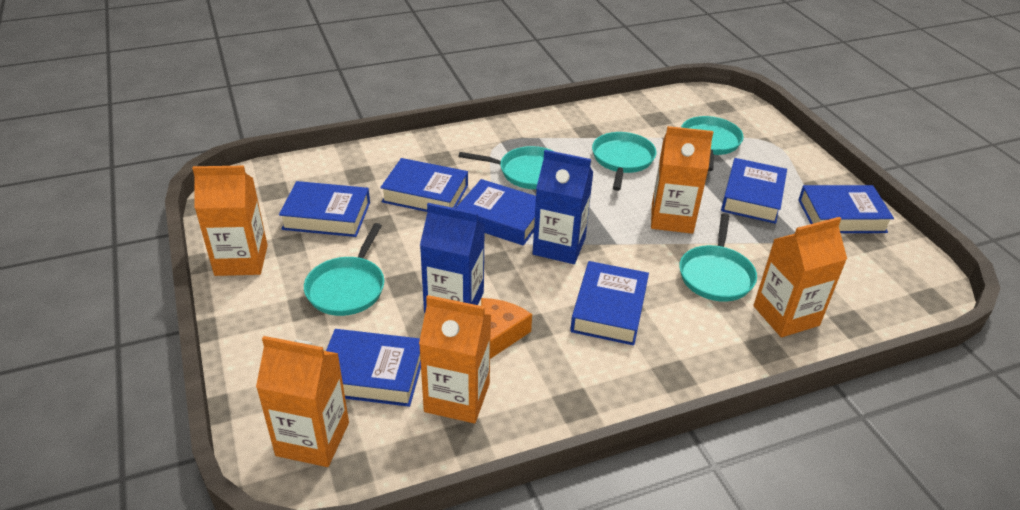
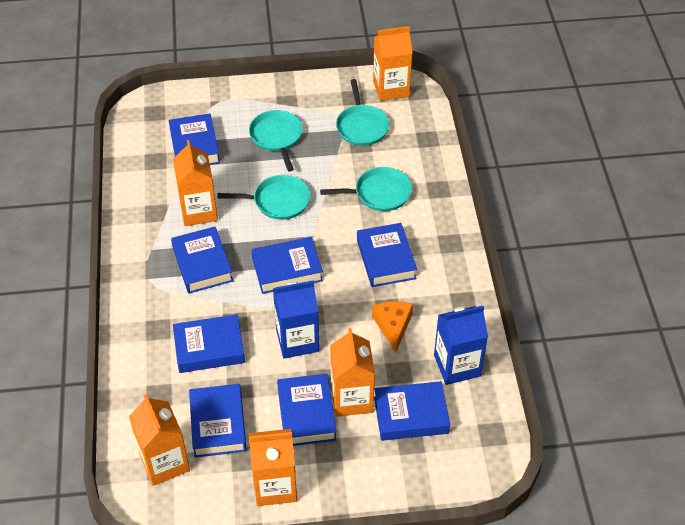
blue book: [279,181,370,237] [326,329,421,407] [380,158,468,212] [456,179,536,246] [570,261,649,345] [721,158,787,224] [798,185,894,233] = 7 -> [169,114,220,165] [171,227,233,294] [173,314,245,373] [189,384,247,458] [252,237,323,294] [277,374,337,446] [357,223,417,287] [374,381,450,441] = 8
turquoise pan: [304,223,384,316] [458,146,555,189] [592,132,656,191] [679,213,757,302] [681,116,744,171] = 5 -> [218,175,310,220] [249,110,303,172] [320,167,412,211] [336,79,389,146] = 4

